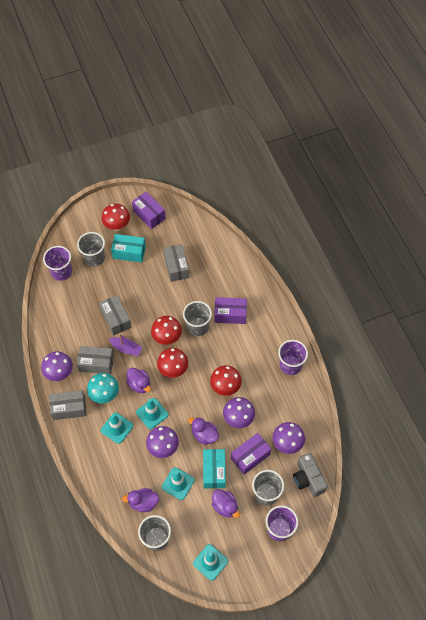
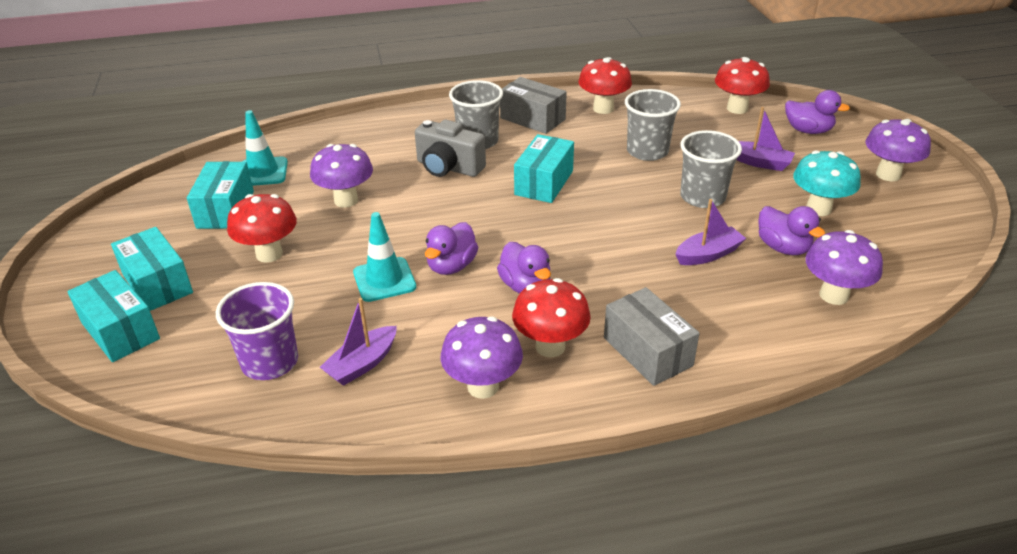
grey box: [49,390,86,420] [77,346,114,374] [99,295,132,336] [163,244,189,282] = 4 -> [500,77,567,134] [604,287,700,386] = 2
grey cup: [77,232,105,267] [138,515,171,551] [183,301,212,336] [252,470,284,506] = 4 -> [449,80,503,149] [625,89,681,161] [680,130,742,208] = 3
purple boat: [109,333,143,356] = 1 -> [320,298,397,386] [675,199,746,265] [737,107,795,171] = 3
purple box: [132,192,166,229] [214,297,247,324] [231,433,271,475] = 3 -> none = 0
purple cup: [43,246,72,281] [266,505,298,541] [278,340,308,375] = 3 -> [216,282,298,380] = 1
turquoise box: [111,234,146,262] [203,449,226,488] = 2 -> [67,270,160,362] [111,227,193,311] [187,161,254,229] [514,134,574,203] = 4
turquoise traffic cone: [101,413,133,444] [136,398,168,429] [162,467,195,500] [193,544,228,581] = 4 -> [242,110,288,186] [353,212,416,302] = 2

